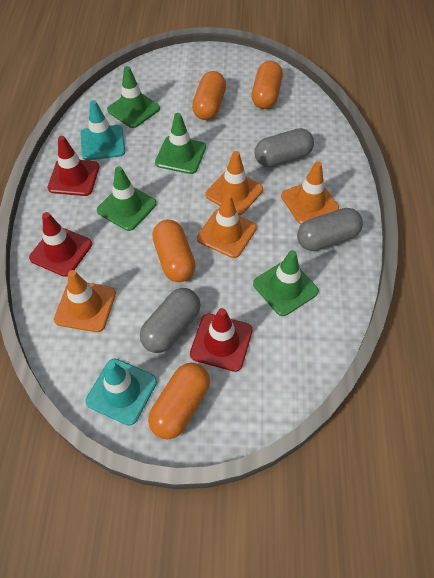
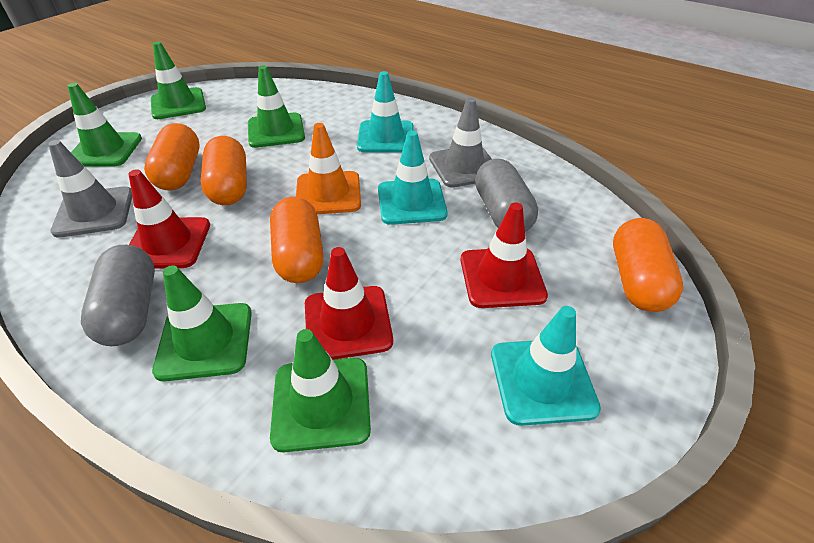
green traffic cone: [97,166,157,231] [107,66,160,128] [155,113,206,174] [253,250,319,316] = 4 -> [68,83,142,167] [151,42,206,119] [152,265,252,382] [248,65,305,148] [270,329,371,452] = 5
grey capsule: [140,288,200,353] [255,128,314,167] [297,208,363,251] = 3 -> [81,245,155,346] [475,159,538,232] = 2
grey traffic cone: none = 0 -> [48,140,132,238] [429,98,492,188] = 2
orange traffic cone: [54,270,116,332] [197,193,257,258] [205,151,263,215] [281,161,339,225] = 4 -> [296,123,361,214] = 1
turquoise traffic cone: [80,100,125,160] [86,359,157,426] = 2 -> [357,71,413,153] [378,131,448,225] [491,306,601,426] = 3

